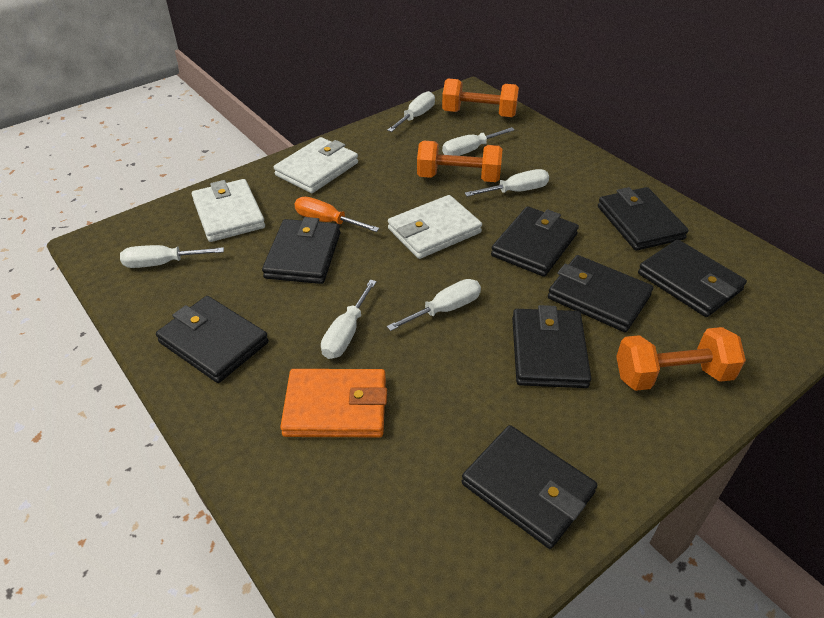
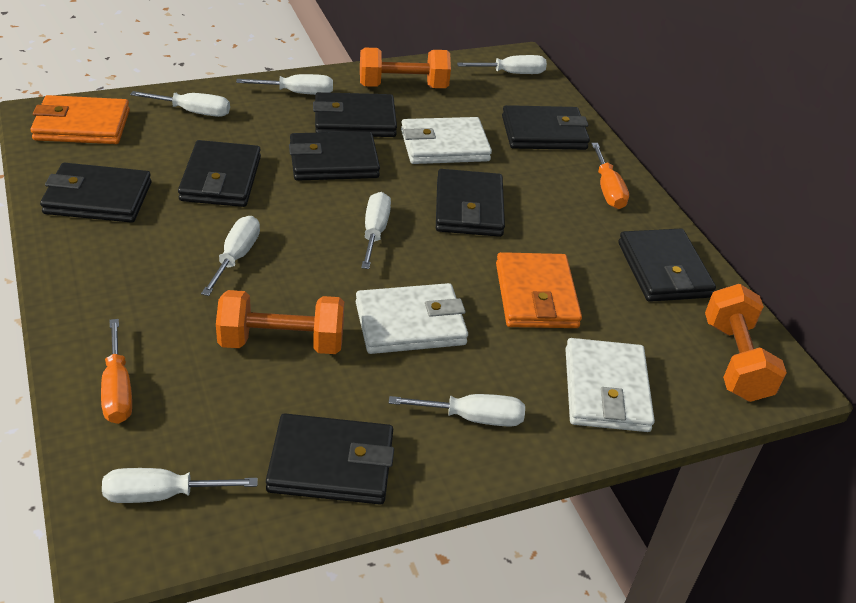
orange screwdriver: [294,197,380,232] = 1 -> [101,319,132,424] [591,143,629,209] = 2
orange wallet: [280,369,387,437] = 1 -> [30,95,130,144] [496,252,582,328] = 2
white screwdriver: [120,245,224,268] [321,280,377,359] [387,91,435,132] [387,279,481,331] [442,127,515,156] [465,169,549,197] = 6 -> [102,468,258,503] [130,91,230,117] [201,216,260,296] [236,74,333,95] [361,192,391,269] [389,394,525,427] [457,55,547,74] = 7

